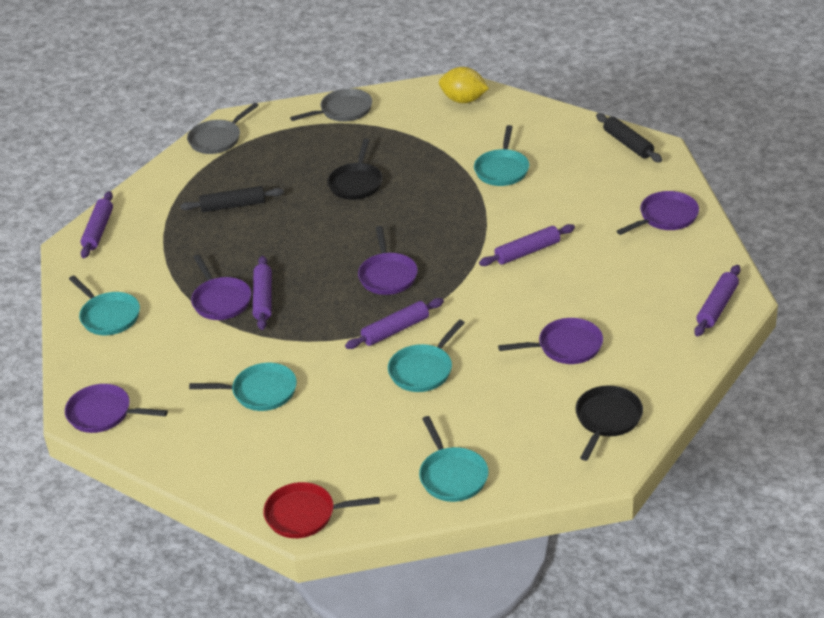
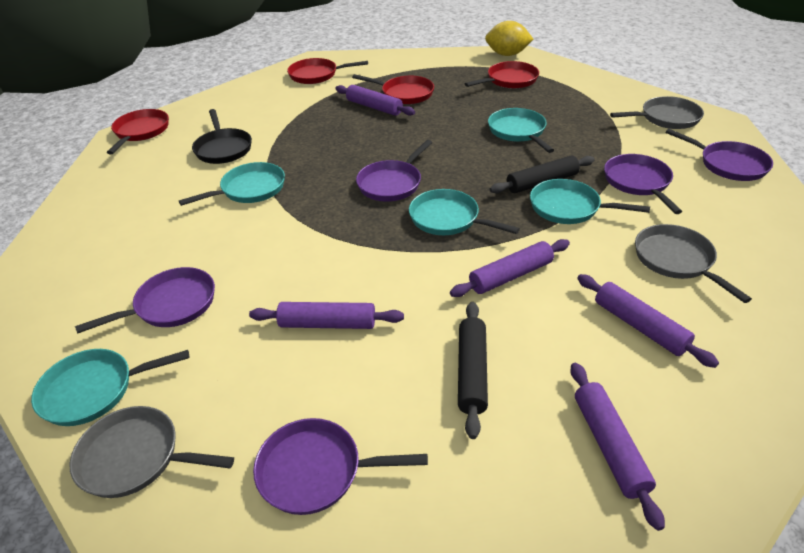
black pan: [327,138,383,200] [575,385,643,461] = 2 -> [192,109,252,164] = 1
grey pan: [187,103,259,154] [290,88,372,122] = 2 -> [70,406,234,498] [610,96,704,129] [635,224,752,303] = 3
red pan: [263,482,380,538] = 1 -> [107,109,169,155] [287,58,368,84] [352,74,434,104] [465,61,539,89] = 4

